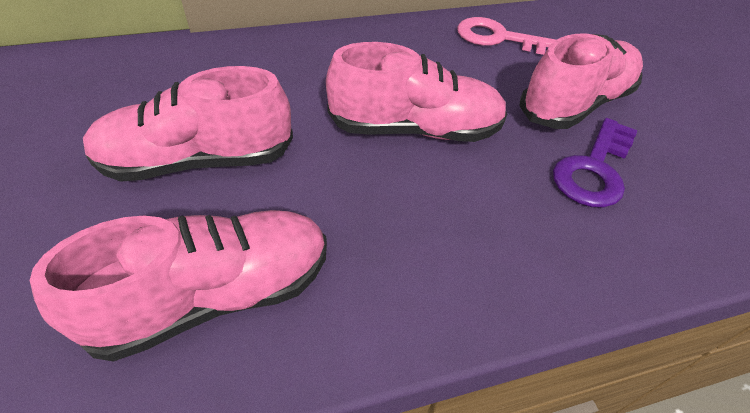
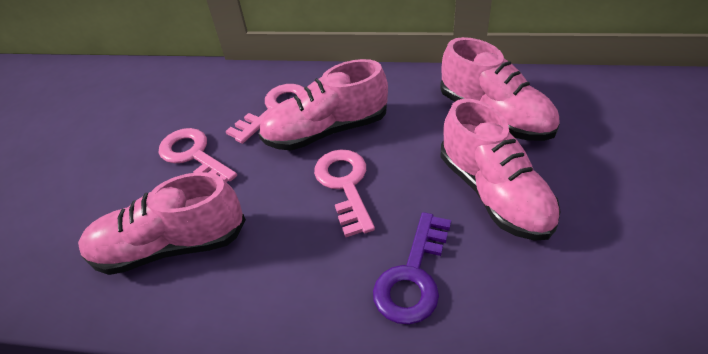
pink key: [457,17,556,55] = 1 -> [159,128,237,182] [226,84,304,144] [314,150,375,237] = 3

